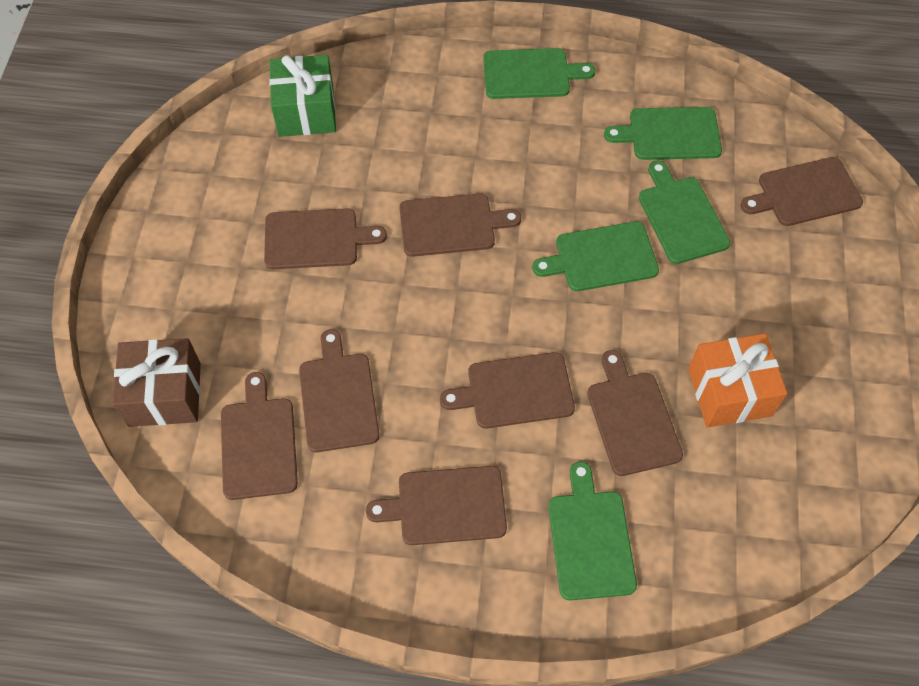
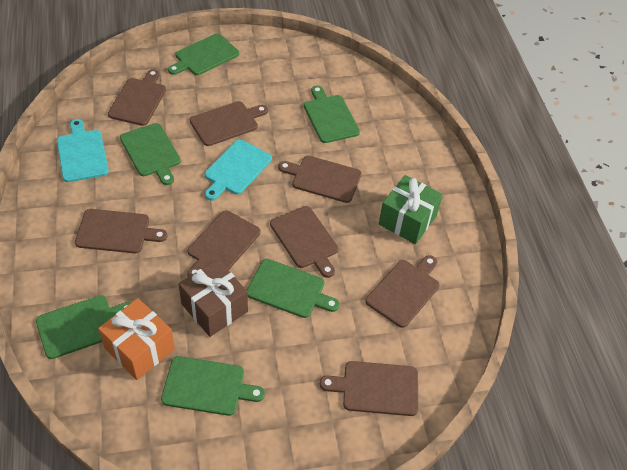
green cutting board: [483,48,595,99] [532,221,659,291] [548,462,637,601] [604,107,722,160] [639,160,730,264] = 5 -> [36,295,132,359] [120,123,181,185] [161,356,265,416] [168,33,239,75] [247,259,339,318] [304,85,360,143] = 6
turquoise cutting board: none = 0 -> [57,119,109,182] [205,139,272,200] = 2

